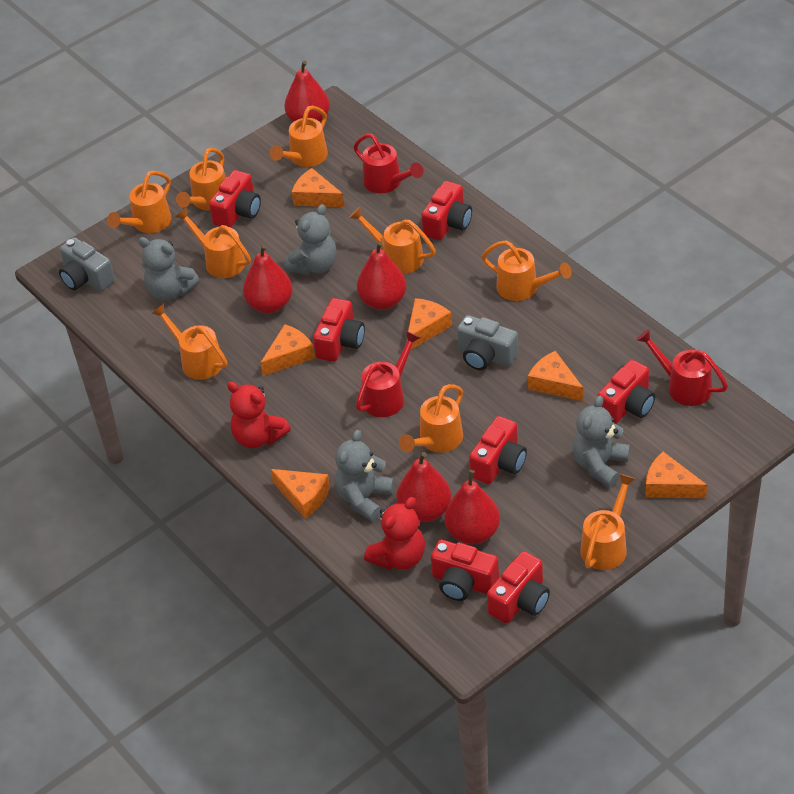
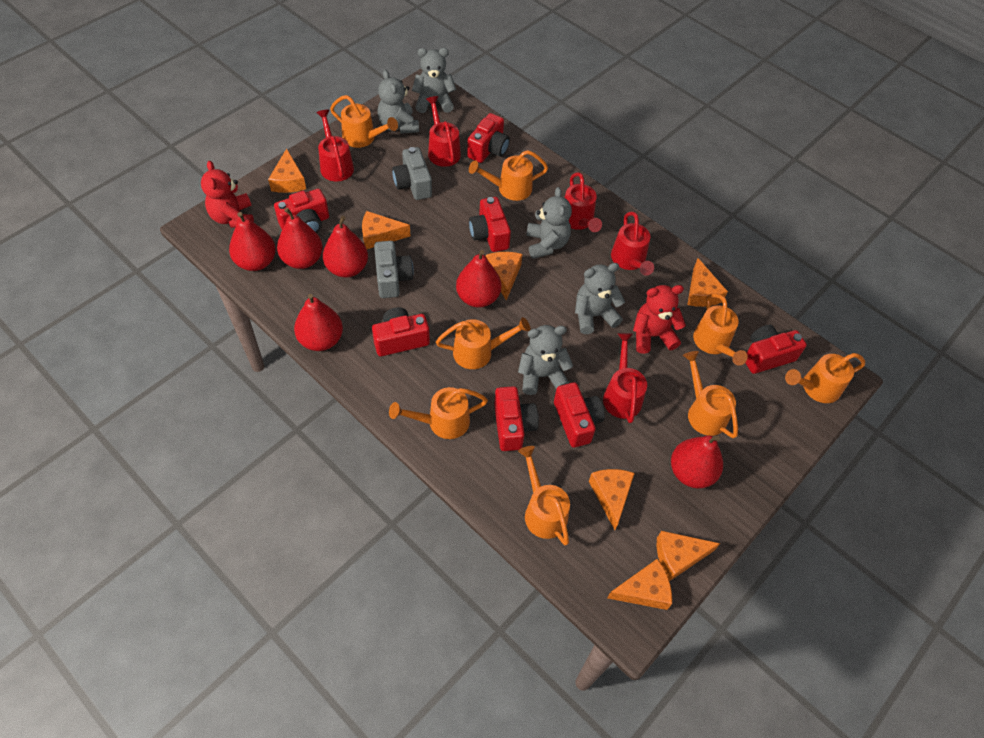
grey teddy bear: [138,237,200,301] [284,204,337,275] [335,430,394,521] [573,396,630,487] = 4 -> [377,70,419,134] [412,48,456,113] [518,325,573,395] [526,187,572,259] [575,263,625,334] = 5
orange cheese: [260,324,315,376] [270,469,330,518] [292,168,344,207] [407,298,452,350] [528,351,583,401] [645,452,707,498] = 6 -> [268,149,306,193] [362,211,411,249] [486,252,523,301] [589,469,635,530] [607,559,672,610] [657,531,720,581] [687,258,728,307] = 7
orange watering can: [107,171,172,233] [151,304,227,380] [175,207,251,278] [176,148,226,211] [270,106,328,167] [349,207,436,274] [399,384,463,453] [481,240,572,301] [580,473,636,570] = 9 -> [330,95,398,148] [389,387,488,439] [436,317,530,369] [469,150,548,201] [518,446,570,546] [683,351,738,438] [693,293,748,366] [785,353,865,403] = 8
red pear: [243,244,292,313] [285,61,330,123] [357,241,406,310] [397,452,451,522] [445,470,500,544] = 5 -> [229,212,276,271] [277,208,323,269] [294,294,343,351] [323,216,368,277] [456,250,501,308] [671,435,723,489] = 6
red watering can: [353,134,423,193] [356,331,421,417] [636,329,728,406] = 3 -> [316,110,354,181] [426,96,461,167] [564,172,602,232] [603,333,647,423] [611,212,654,276] = 5

